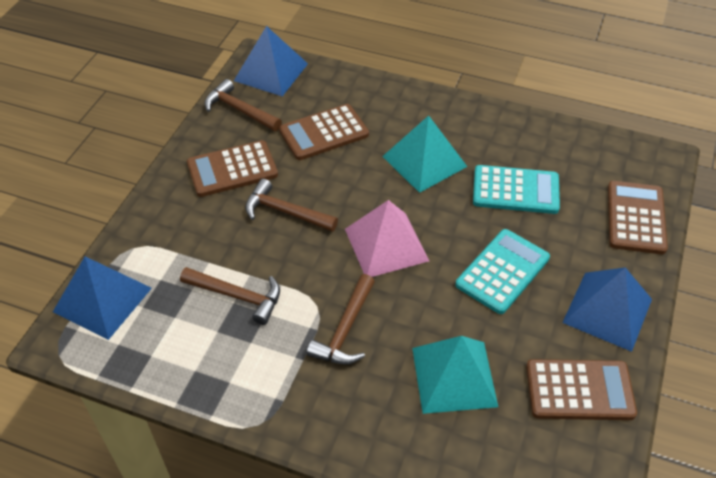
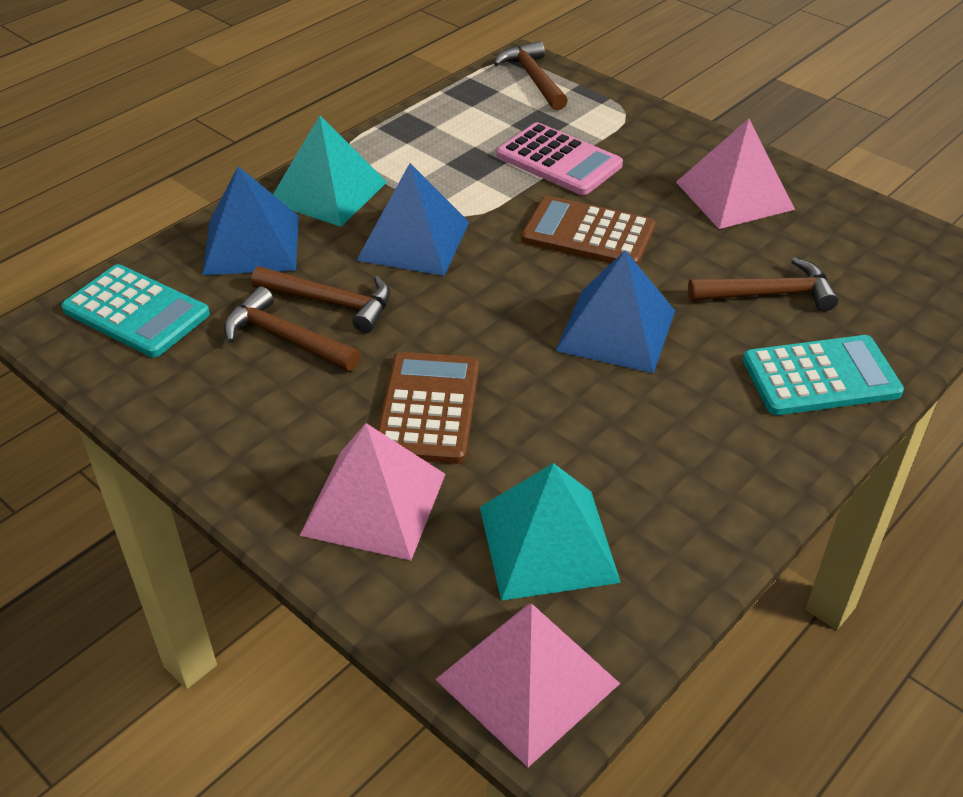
brown calculator: [187,140,278,197] [279,104,369,160] [526,359,637,420] [608,181,668,254] = 4 -> [377,352,479,464] [521,196,656,265] = 2
pink calculator: none = 0 -> [497,122,623,195] = 1
pink pyramid: [345,200,429,277] = 1 -> [299,423,445,560] [435,604,620,767] [676,119,795,229] = 3

